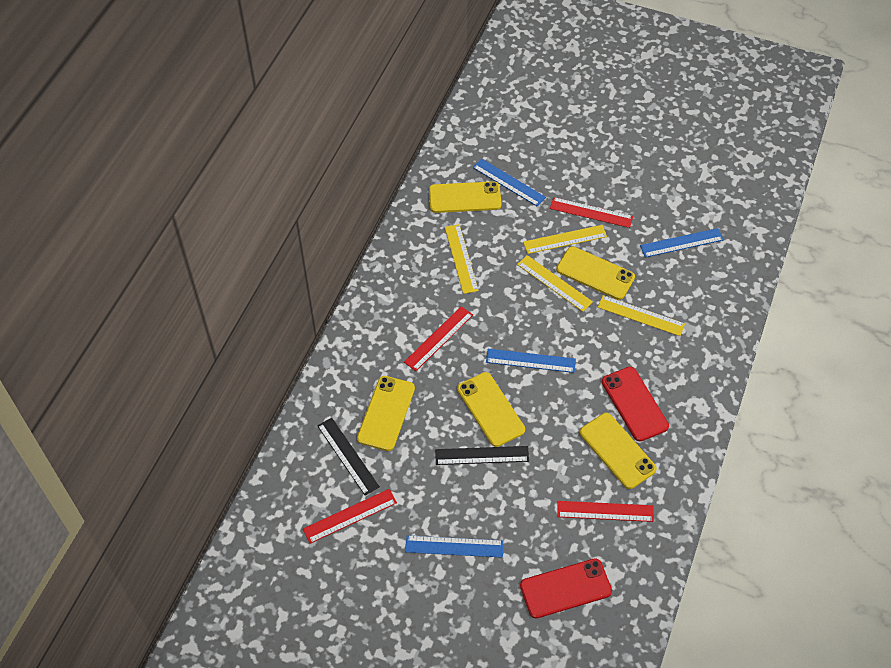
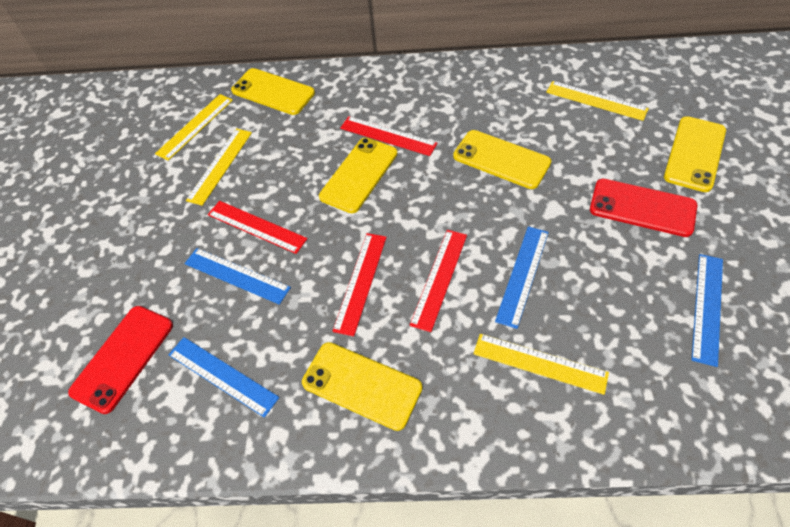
black ruler: [317,418,380,496] [435,446,529,465] = 2 -> none = 0

